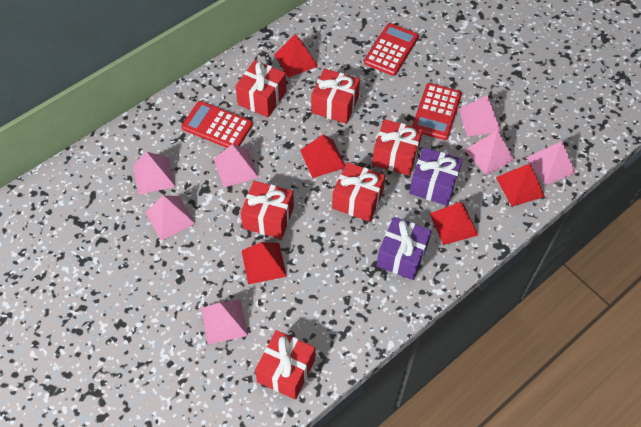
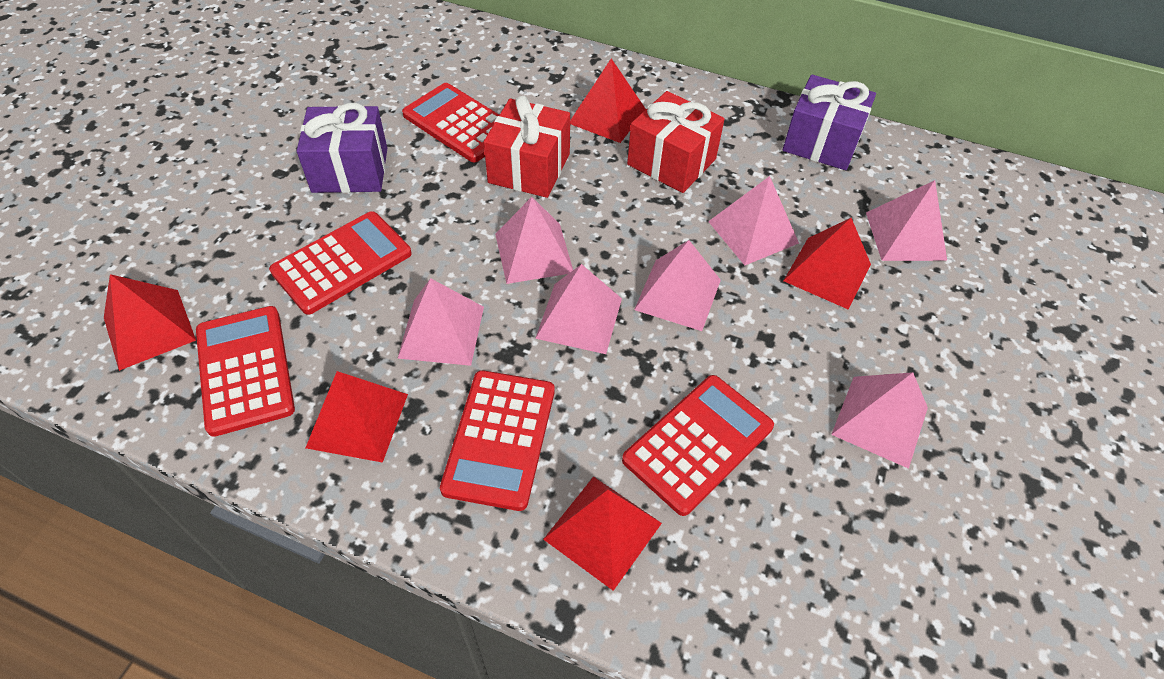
red calculator: [182,101,253,148] [364,23,419,76] [412,83,462,140] = 3 -> [196,306,295,437] [269,211,412,315] [402,83,499,163] [440,370,555,511] [622,375,774,516] = 5
red gift: [235,60,286,117] [241,181,294,239] [255,330,315,400] [311,68,360,124] [332,162,385,222] [372,119,422,176] = 6 -> [484,96,570,198] [627,91,725,193] = 2

